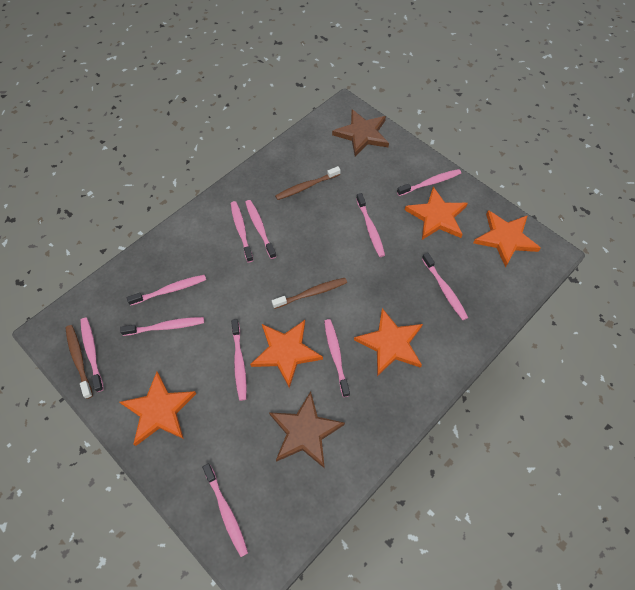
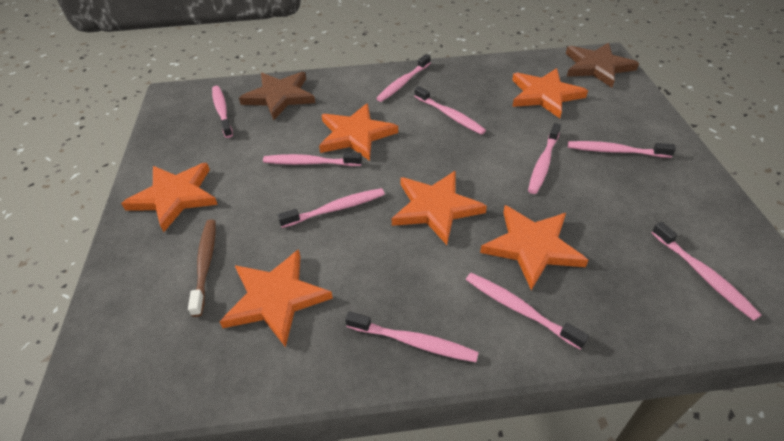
brown toothbrush: [65,325,93,399] [272,278,347,309] [275,166,341,200] = 3 -> [188,219,216,317] = 1
orange star: [120,372,196,446] [250,320,323,388] [354,308,423,376] [405,187,468,240] [473,210,541,267] = 5 -> [121,163,218,232] [220,249,333,347] [319,103,398,161] [392,171,487,245] [480,205,589,290] [512,68,588,118] = 6
pink toothbrush: [80,318,104,392] [120,317,204,336] [127,275,206,306] [202,464,248,557] [231,201,253,262] [231,319,247,401] [245,200,276,259] [324,319,350,397] [356,193,385,257] [397,169,461,196] [422,253,468,320] = 11 -> [212,86,233,138] [263,152,362,166] [277,188,385,228] [345,312,479,362] [376,54,431,102] [415,86,486,135] [466,273,589,350] [528,123,561,194] [568,141,676,158] [652,222,761,321] = 10

